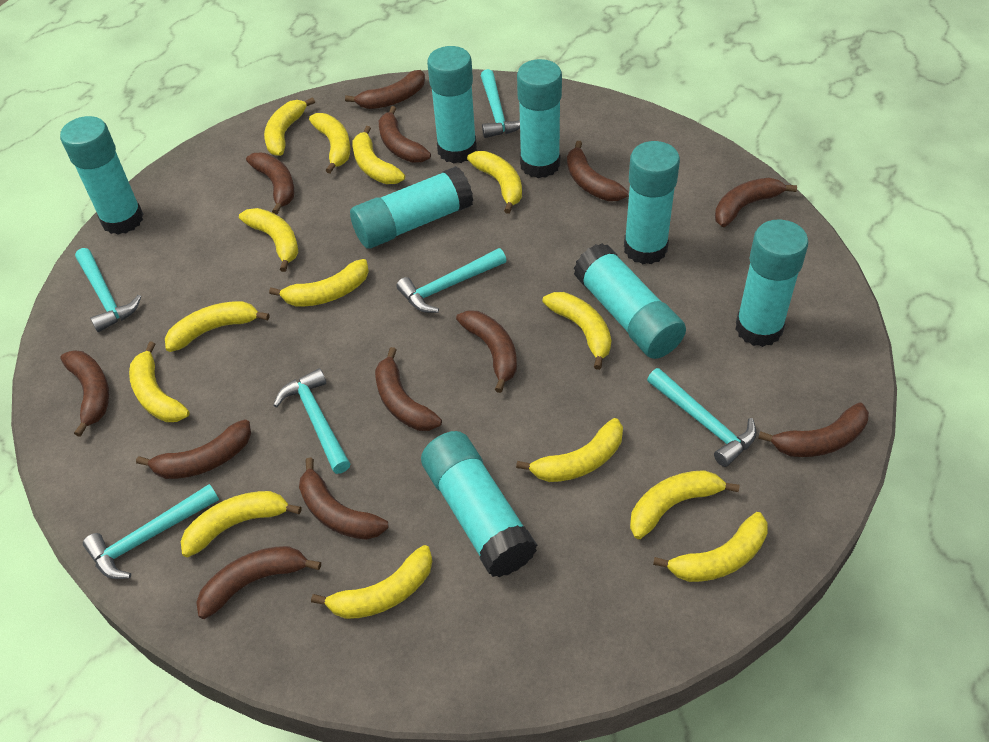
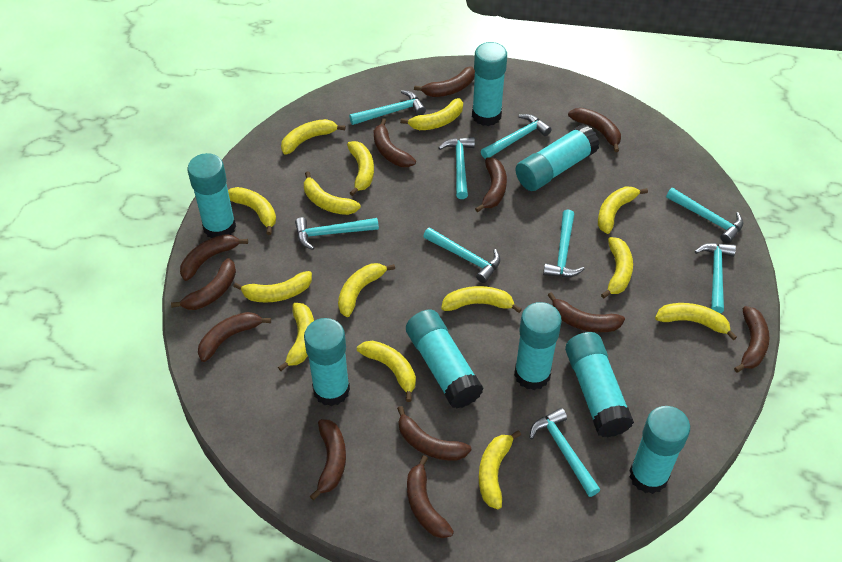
turquoise hammer: [75,248,141,332] [83,484,219,579] [273,368,350,474] [396,248,506,313] [481,69,520,138] [647,368,756,467] = 6 -> [295,217,379,250] [349,90,426,125] [423,227,501,283] [439,137,475,199] [481,114,552,159] [530,408,600,497] [543,210,585,277] [666,188,744,244] [695,243,736,313] = 9

